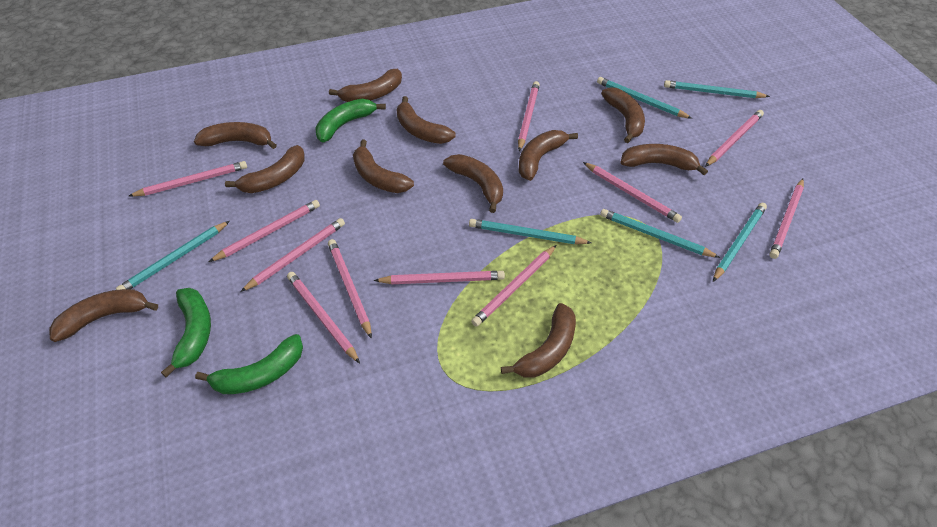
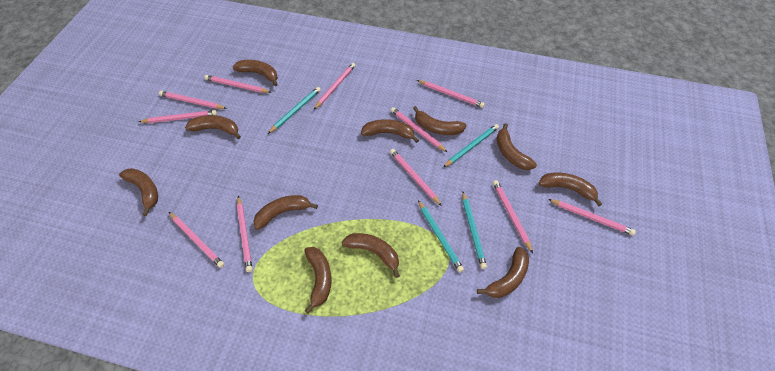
green banana: [161,288,211,377] [195,334,303,394] [315,99,386,143] = 3 -> none = 0
turquoise pencil: [116,221,230,290] [469,219,592,244] [597,77,692,119] [600,209,720,258] [664,80,770,98] [713,202,767,282] = 6 -> [268,87,321,134] [418,200,464,272] [443,124,499,167] [462,192,487,269] = 4

